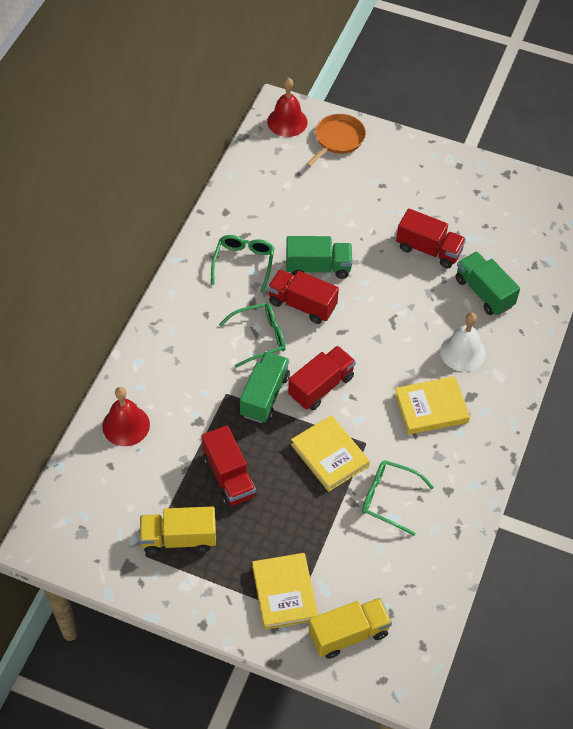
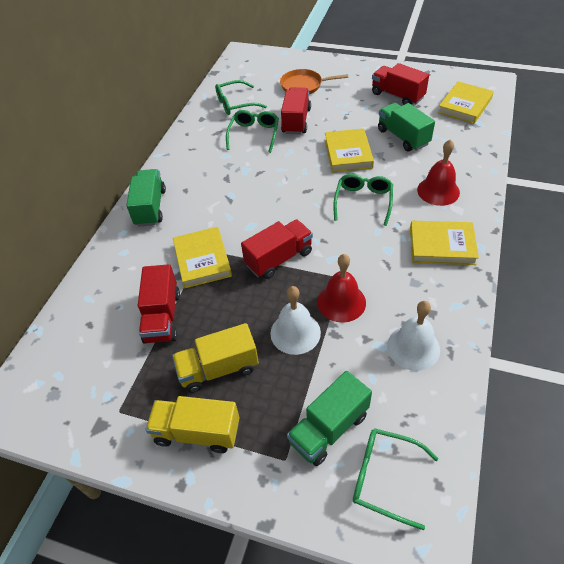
green glasses: [211,235,274,293] [219,303,286,368] [362,460,434,536] = 3 -> [215,80,267,115] [226,110,279,153] [333,174,393,226] [353,429,438,530] = 4
white bell: [440,312,486,372] = 1 -> [271,286,321,355] [387,301,440,371] = 2
yellow book: [252,553,318,630] [291,415,370,492] [394,376,470,435] = 3 -> [173,227,232,288] [325,128,374,173] [410,221,479,265] [438,81,494,124] = 4

